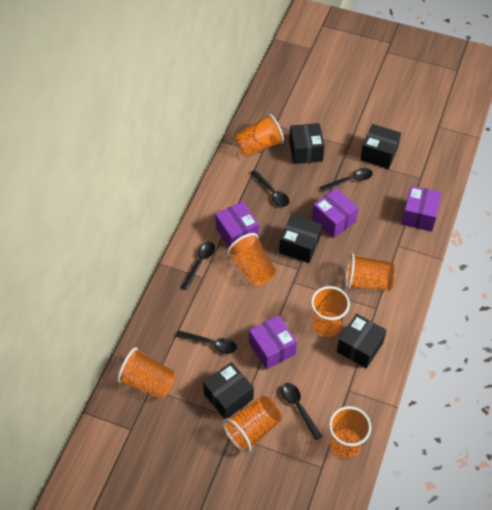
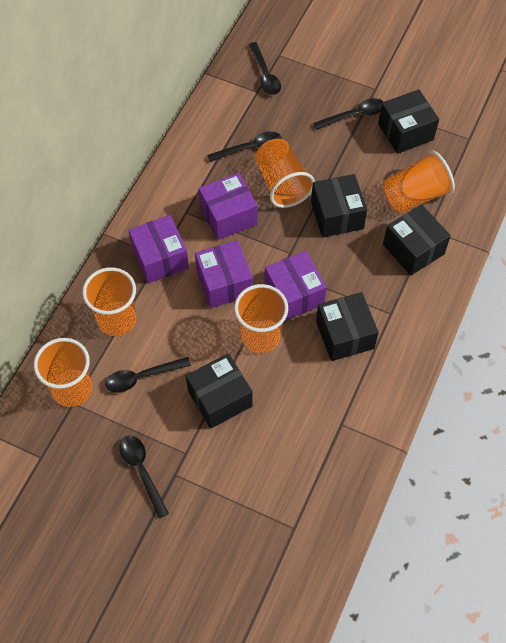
orange cup: [117,347,175,399] [223,396,282,453] [227,233,276,286] [235,114,284,157] [311,286,350,337] [329,406,371,459] [345,253,396,291] = 7 -> [34,338,92,407] [82,267,136,336] [234,284,288,353] [255,139,315,208] [383,151,455,213] = 5

